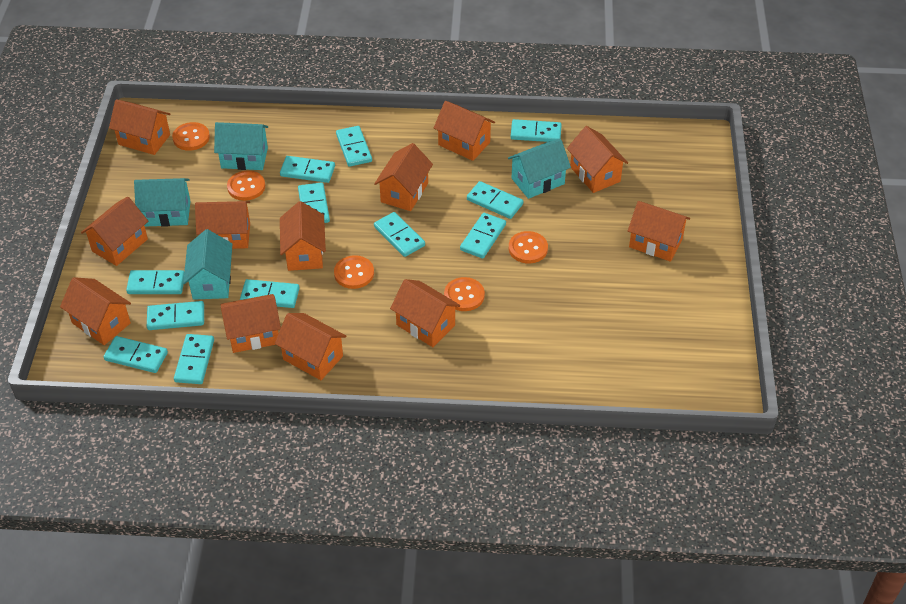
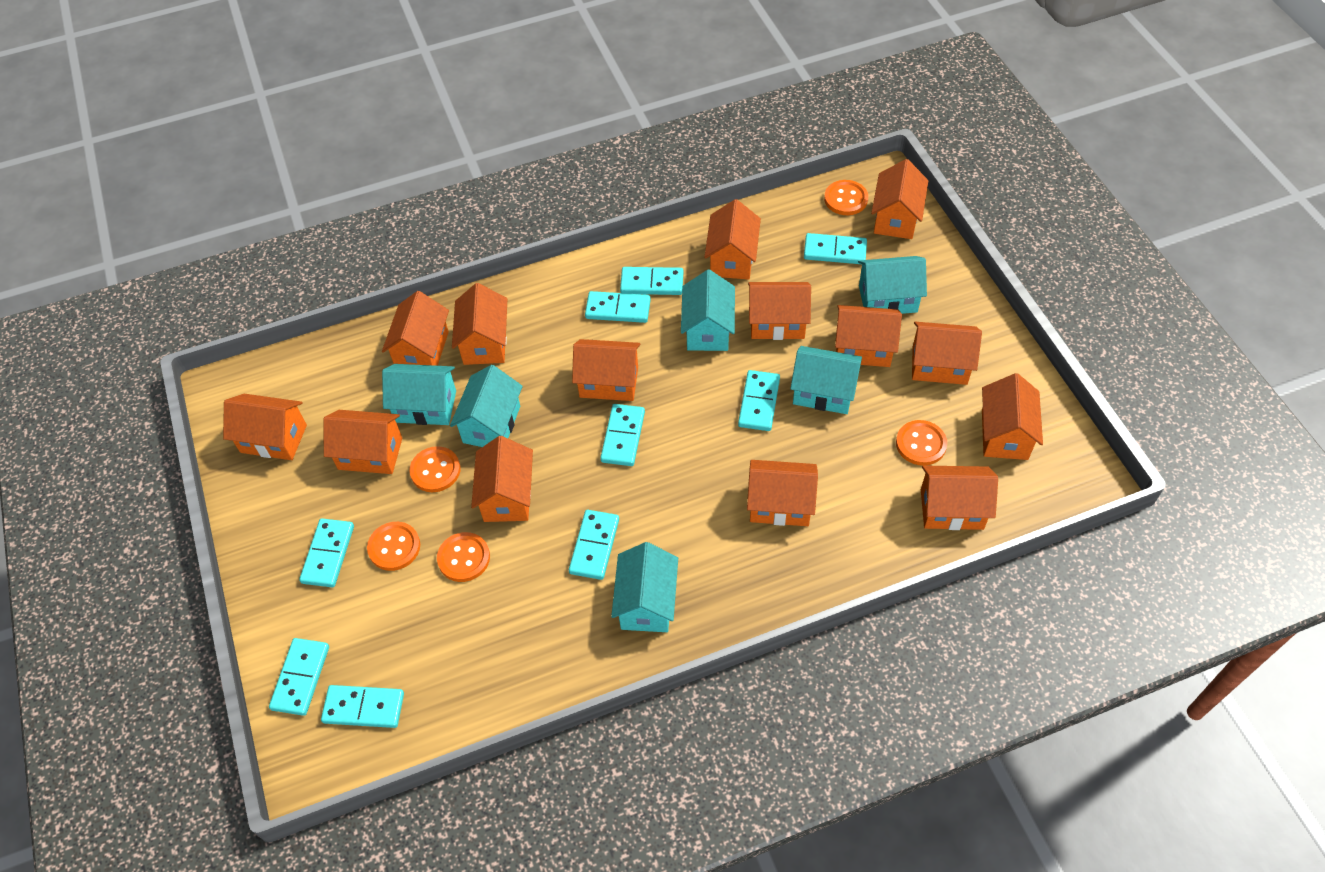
orange house: [60,277,131,345] [81,197,148,266] [109,99,171,155] [195,201,250,249] [221,294,281,353] [275,313,347,380] [280,201,326,271] [374,143,433,211] [390,279,460,347] [434,101,495,161] [567,126,628,193] [628,201,690,262] = 12 -> [223,394,307,460] [323,410,402,474] [382,291,449,366] [452,283,507,365] [471,436,533,522] [572,339,641,401] [704,199,761,280] [747,460,818,526] [748,282,811,340] [835,305,902,367] [871,159,928,239] [912,322,982,385] [921,465,998,530] [982,373,1043,460] = 14
turquoise domino: [104,336,168,373] [126,270,184,294] [147,301,204,330] [174,334,214,384] [240,279,299,308] [280,156,335,183] [298,182,330,223] [336,126,372,167] [374,212,425,257] [460,213,506,258] [467,181,523,219] [511,119,562,142] = 12 -> [269,638,329,716] [299,518,354,587] [321,685,404,728] [569,510,619,580] [585,291,651,323] [600,404,645,466] [620,267,683,295] [738,370,780,431] [804,233,867,264] = 9
turquoise house: [134,178,190,227] [183,229,232,300] [214,122,268,170] [508,139,571,199] = 4 -> [382,364,456,425] [450,365,523,447] [611,542,678,632] [681,269,735,351] [790,346,862,414] [858,256,927,314] = 6

